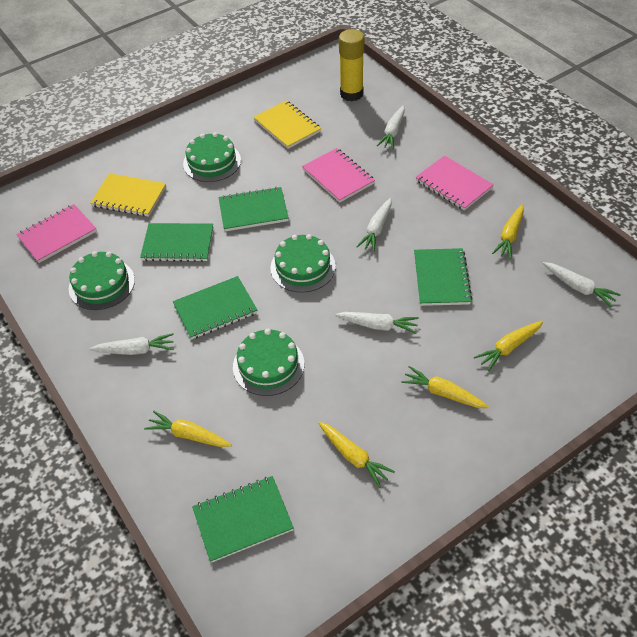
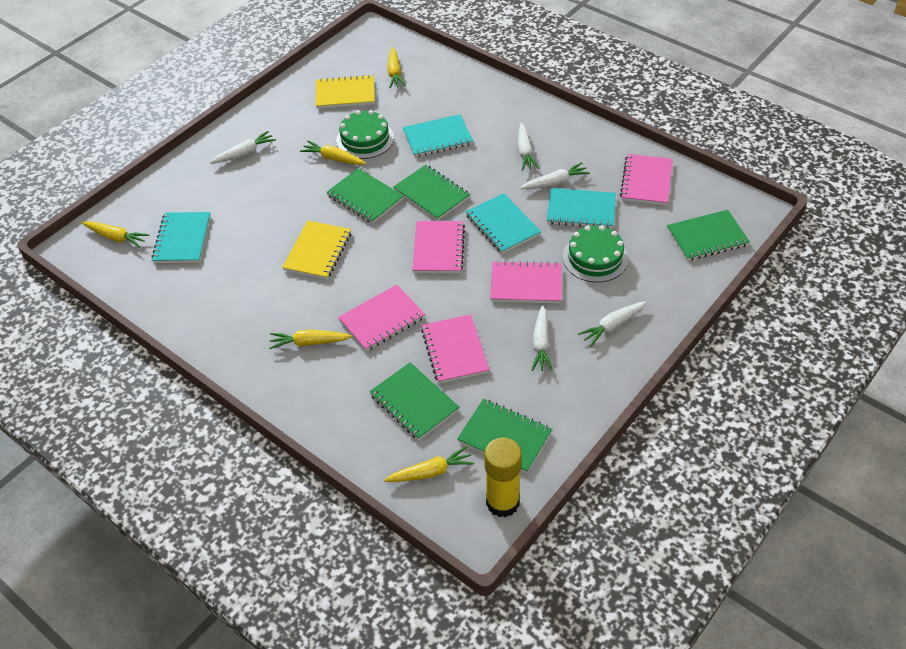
green cake: [69,251,135,310] [183,132,241,182] [233,329,304,396] [270,234,336,292] = 4 -> [336,110,394,159] [563,225,628,282] = 2
pink notebook: [16,204,97,263] [302,148,375,202] [416,155,494,210] = 3 -> [338,285,425,351] [412,221,465,273] [421,314,490,384] [490,261,561,303] [620,154,673,205] = 5
turquoise notebook: none = 0 -> [151,212,211,263] [403,114,473,157] [466,193,541,254] [547,188,616,228] = 4

